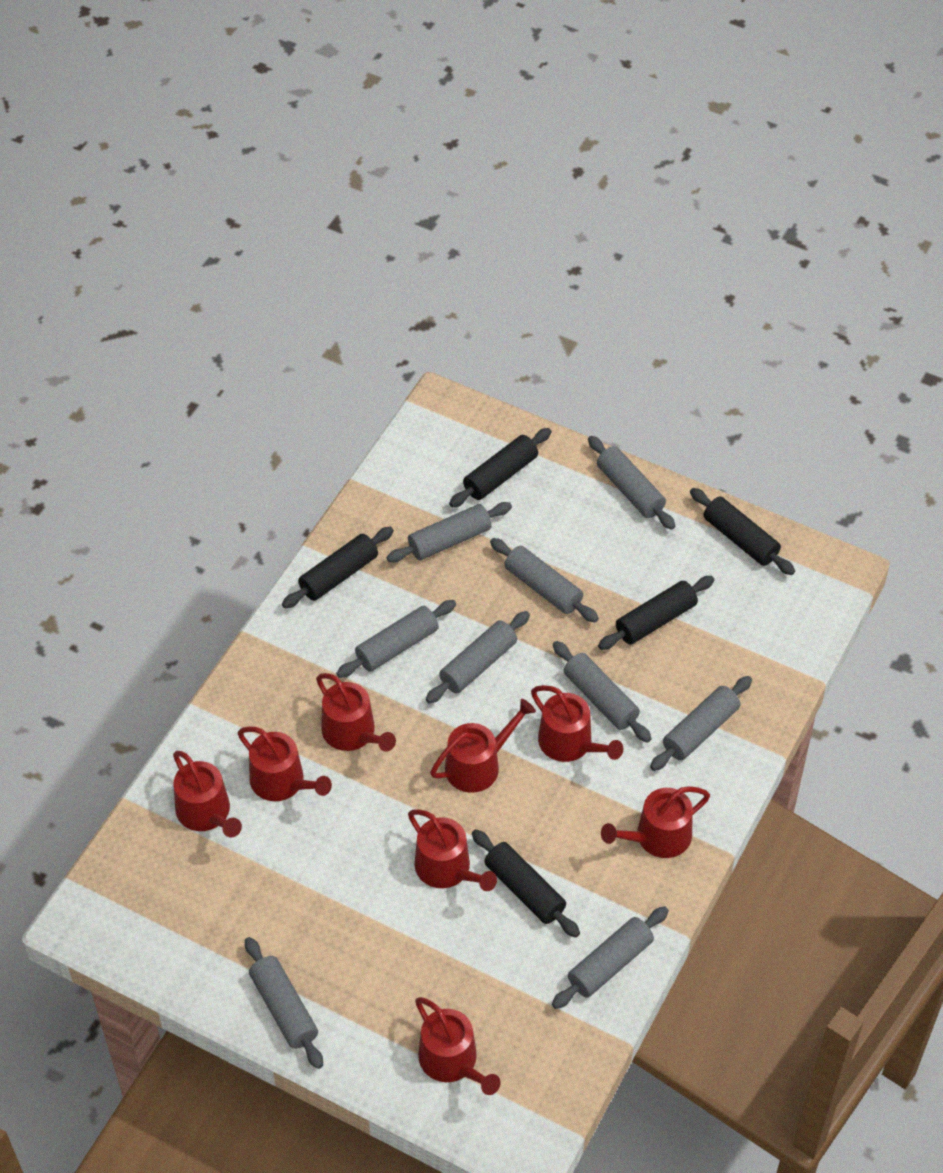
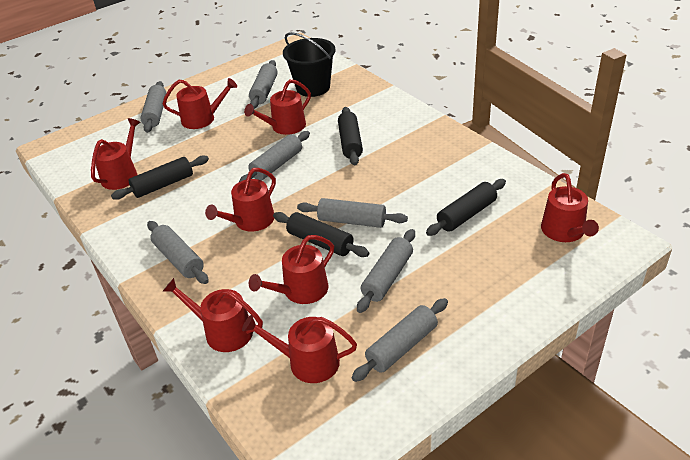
black bucket: none = 0 -> [283,32,336,97] = 1
black rolling pin: [282,527,394,608] [449,428,552,507] [472,829,580,937] [598,576,714,650] [690,488,795,575] = 5 -> [111,156,209,200] [273,212,369,257] [338,107,363,166] [426,179,506,236] = 4
grey rolling pin: [245,937,323,1069] [336,600,456,678] [386,502,512,563] [426,611,530,704] [490,538,599,622] [552,906,669,1009] [553,641,652,743] [588,436,675,530] [650,676,752,771] = 9 -> [141,81,167,133] [147,221,209,284] [239,131,310,182] [249,60,278,109] [297,198,408,228] [351,298,448,382] [357,229,415,313] = 7

